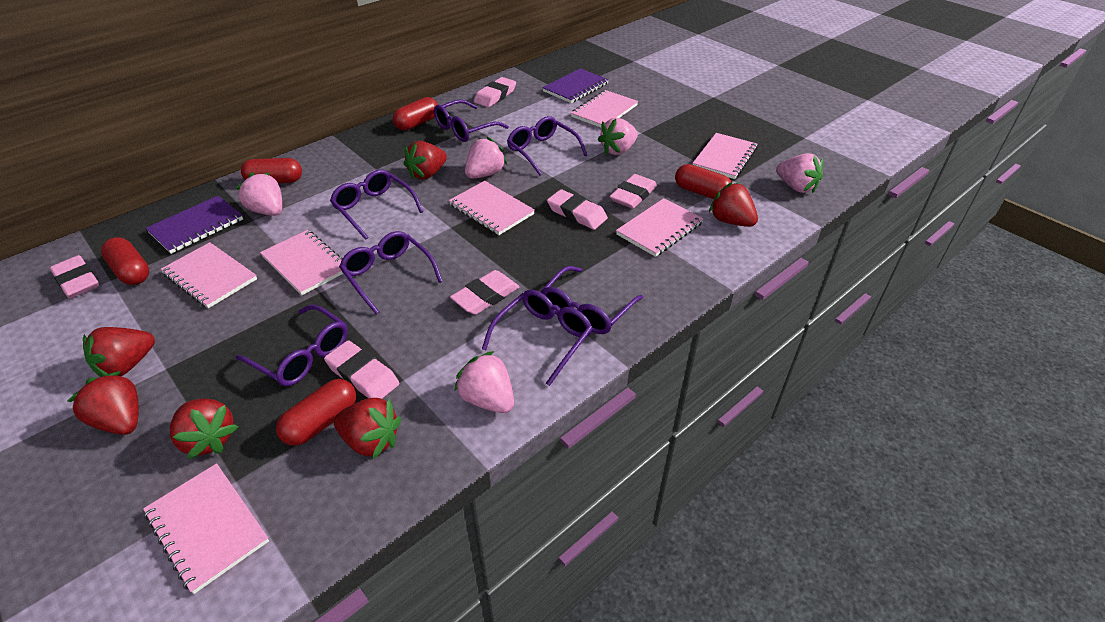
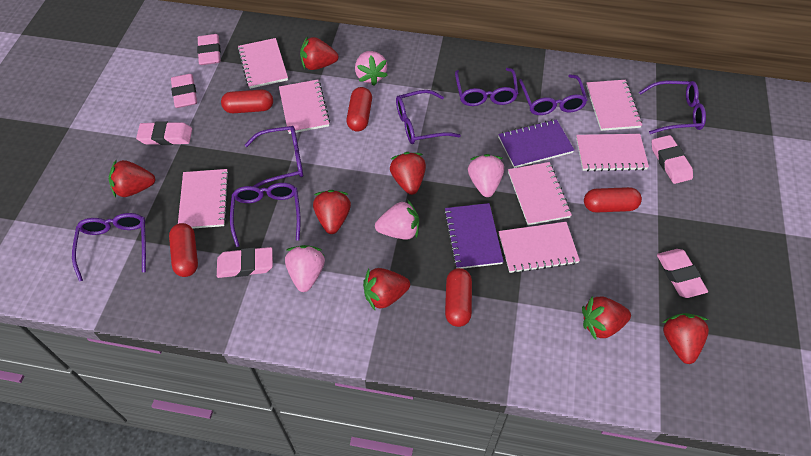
pink strawberry: [236,172,282,216] [454,351,514,413] [465,137,507,178] [598,118,638,155] [776,153,824,193] = 5 -> [285,245,325,292] [355,51,388,86] [375,199,419,240] [468,154,504,197] = 4
red strawberry: [68,371,139,435] [83,327,155,377] [170,398,238,459] [334,398,401,459] [404,141,447,180] [709,182,758,227] = 6 -> [109,160,156,197] [300,36,339,70] [313,190,351,234] [363,268,410,310] [390,152,426,195] [582,296,631,340] [662,313,709,364] = 7

